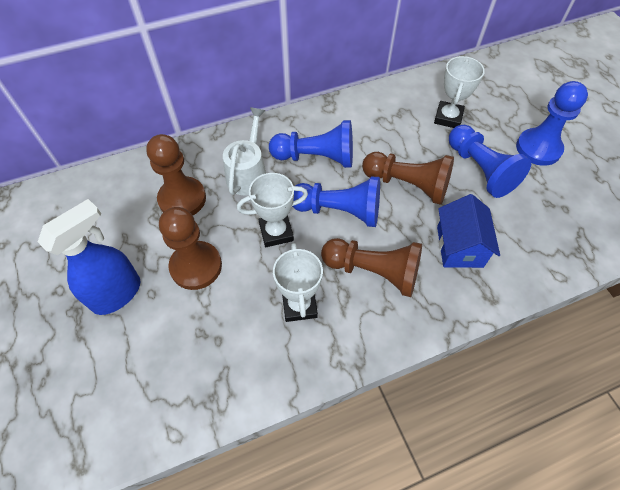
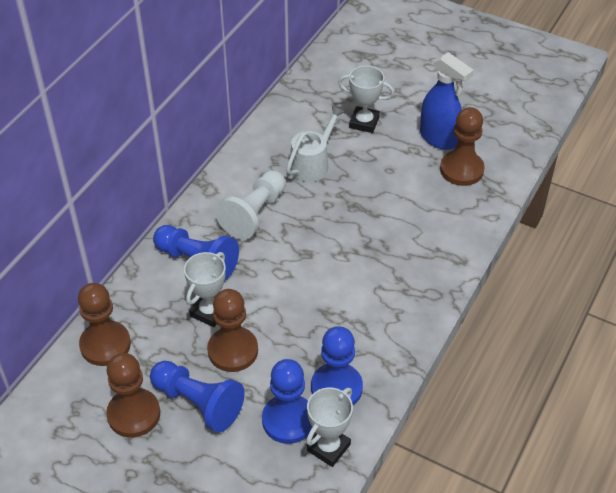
blue house: [437,194,500,268] = 1 -> none = 0
white pawn: none = 0 -> [215,170,286,240] = 1

